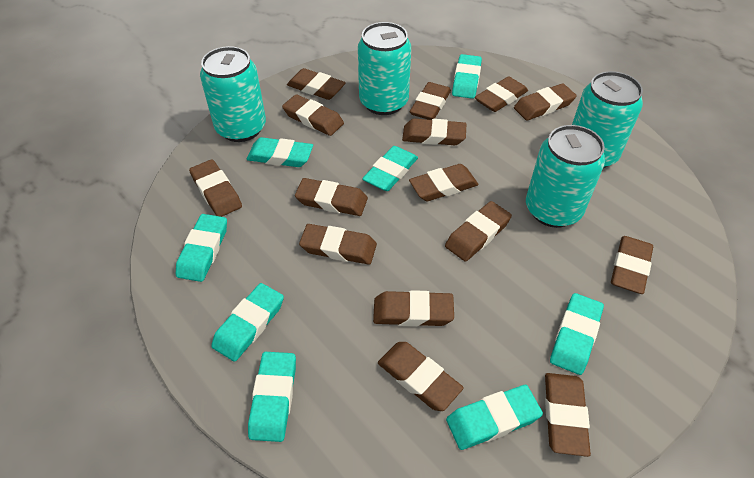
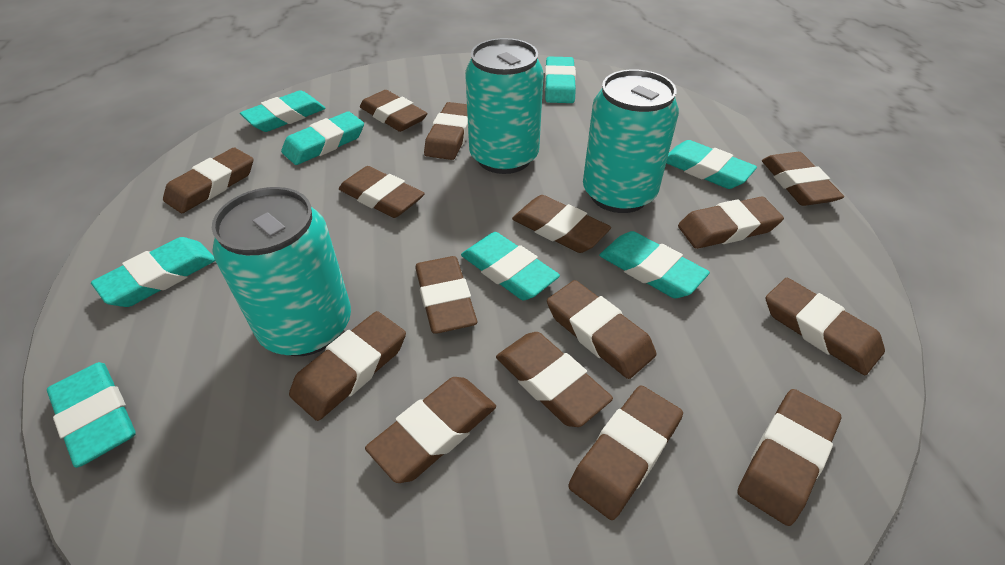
turquoise can: [200,46,266,142] [358,22,411,115] [526,125,605,228] [572,71,643,168] = 4 -> [212,187,351,356] [465,38,544,174] [583,70,679,213] = 3

